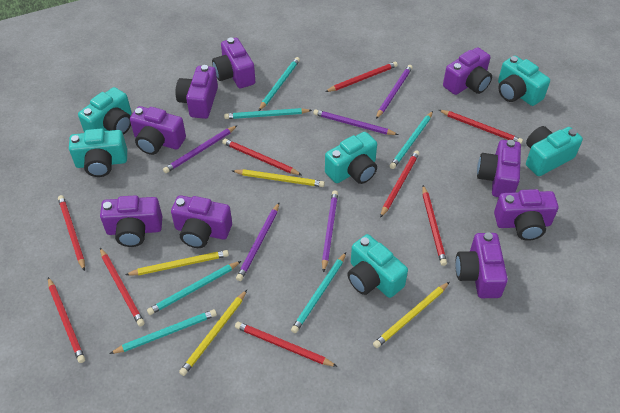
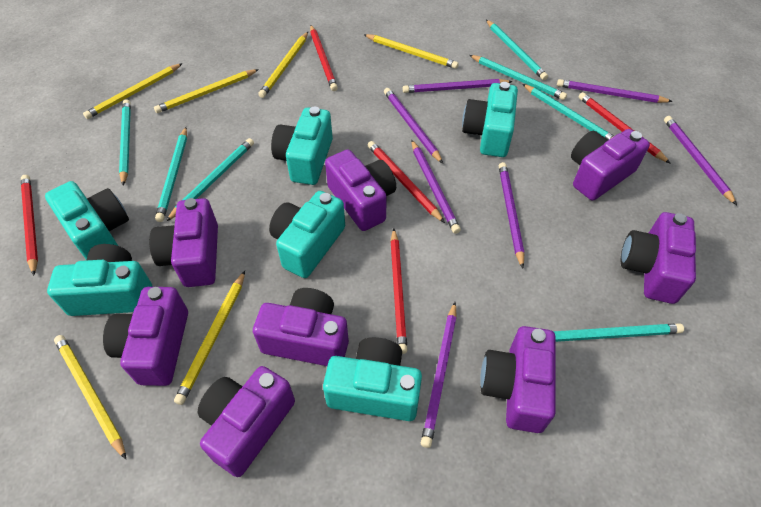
purple camera: [100,195,162,247] [130,106,186,155] [171,195,232,248] [175,65,218,119] [212,38,255,88] [443,47,492,95] [455,232,508,298] [477,140,521,197] [494,189,558,241] = 9 -> [103,287,188,386] [149,198,218,287] [198,366,295,477] [253,288,349,366] [325,150,396,231] [480,326,556,433] [571,129,650,200] [621,212,696,304] = 8
purple pencil: [163,125,238,173] [236,203,279,281] [313,109,398,135] [322,190,338,273] [376,65,413,119] = 5 -> [384,88,443,164] [403,79,513,93] [411,140,461,234] [421,302,457,448] [499,162,525,269] [557,79,673,103] [664,116,737,205] = 7
red pencil: [48,277,85,363] [58,195,85,271] [100,248,145,326] [222,139,302,175] [235,322,338,367] [325,62,398,92] [380,150,420,218] [422,185,447,266] [439,110,523,144] = 9 -> [21,175,38,276] [310,25,338,91] [368,141,445,223] [390,228,407,354] [579,92,671,164] = 5
turquoise pencil: [109,309,217,354] [147,261,241,315] [224,108,312,119] [259,57,300,111] [291,252,346,333] [390,111,433,169] = 6 -> [119,99,131,186] [155,127,187,222] [166,138,254,221] [469,55,567,100] [486,20,548,80] [522,84,614,140] [553,323,684,342] = 7
yellow pencil: [125,250,229,275] [179,290,247,376] [232,169,325,187] [373,282,450,348] = 4 -> [54,335,126,459] [83,63,183,119] [154,69,259,113] [174,271,245,405] [258,32,308,98] [363,34,459,69] = 6

